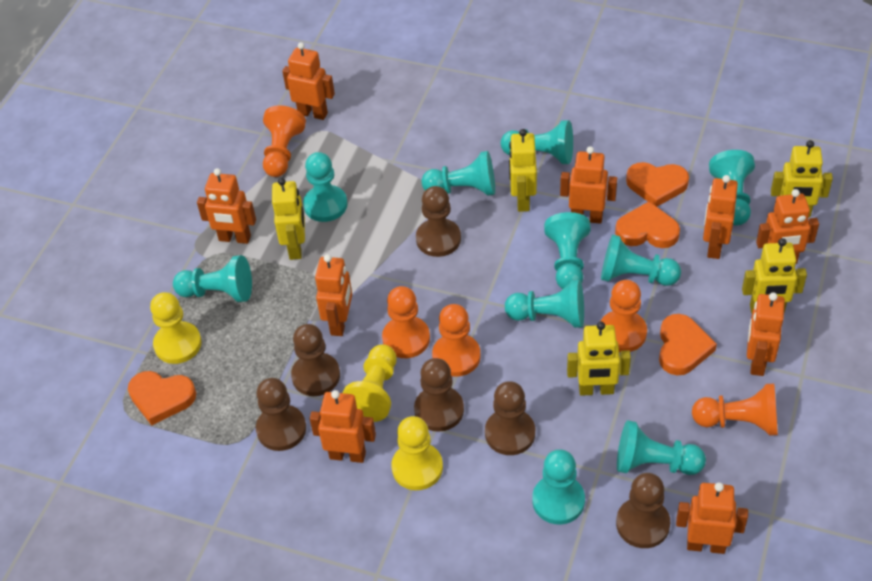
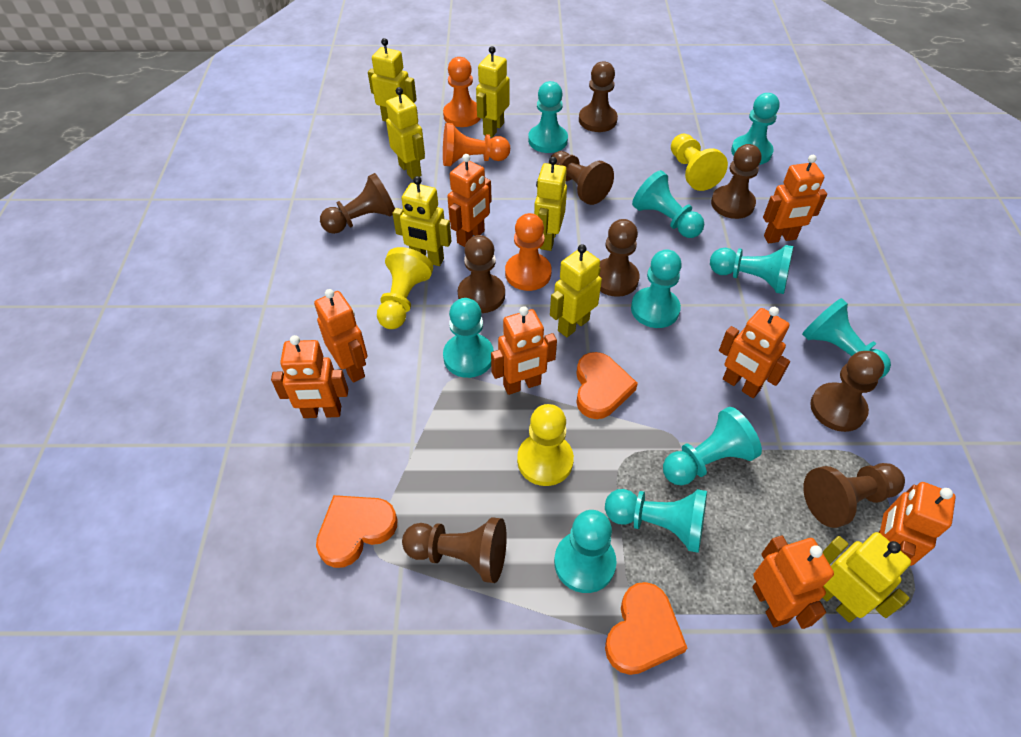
brown pawn: [256,378,306,451] [291,324,340,396] [414,358,464,432] [416,186,461,257] [485,381,535,455] [616,473,670,548] = 6 -> [320,173,395,234] [402,517,507,583] [458,235,505,313] [549,151,614,205] [579,61,618,132] [600,219,640,297] [711,144,761,219] [803,463,905,528] [810,351,884,432] = 9
orange heart: [128,371,196,425] [615,202,680,248] [626,162,689,207] [659,314,717,375] = 4 -> [316,495,397,568] [576,352,638,419] [605,582,687,675] = 3
orange pawn: [263,105,306,177] [382,286,430,358] [432,304,481,377] [600,280,647,352] [692,384,778,436] = 5 -> [443,57,481,127] [443,123,510,166] [505,213,552,291] = 3
orange robot: [197,168,256,244] [282,42,335,120] [310,390,376,463] [315,254,352,336] [560,146,617,224] [676,482,748,554] [703,175,738,259] [747,292,785,376] [756,189,819,264] = 9 -> [271,335,348,418] [314,289,368,383] [447,154,492,247] [491,306,557,395] [719,307,790,398] [752,536,834,629] [763,155,827,243] [878,482,956,566] = 8
yellow robot: [272,178,305,260] [509,129,537,212] [567,322,631,396] [742,238,807,313] [771,140,833,217] = 5 -> [368,38,417,121] [386,87,425,180] [392,176,451,266] [476,46,509,137] [534,157,567,251] [550,244,602,337] [823,532,911,622] = 7

